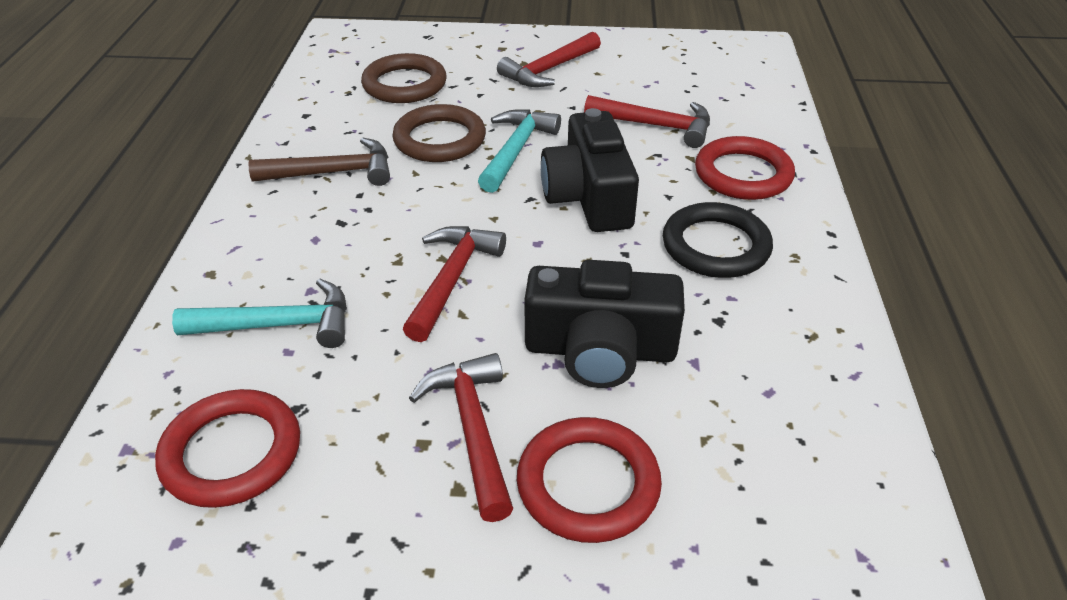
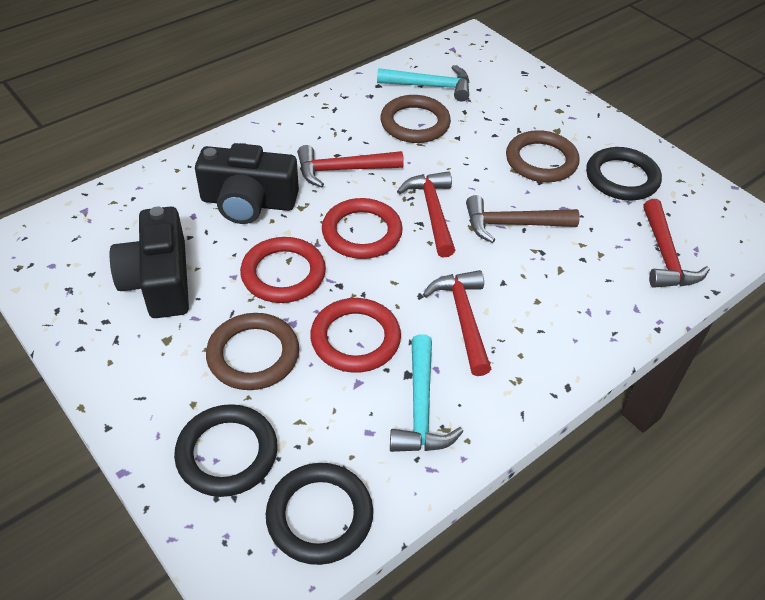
black ring: [663,202,773,278] = 1 -> [174,404,278,497] [266,463,373,565] [586,147,662,201] = 3
brown ring: [361,53,447,103] [392,104,486,162] = 2 -> [206,313,299,390] [380,95,451,143] [506,130,580,182] = 3

